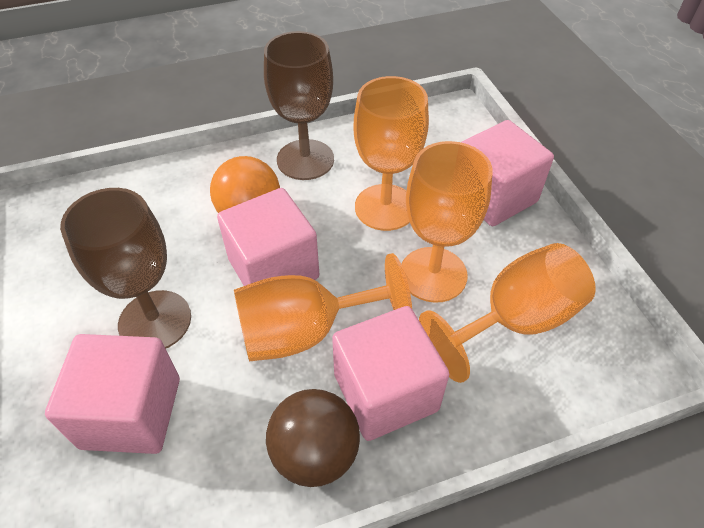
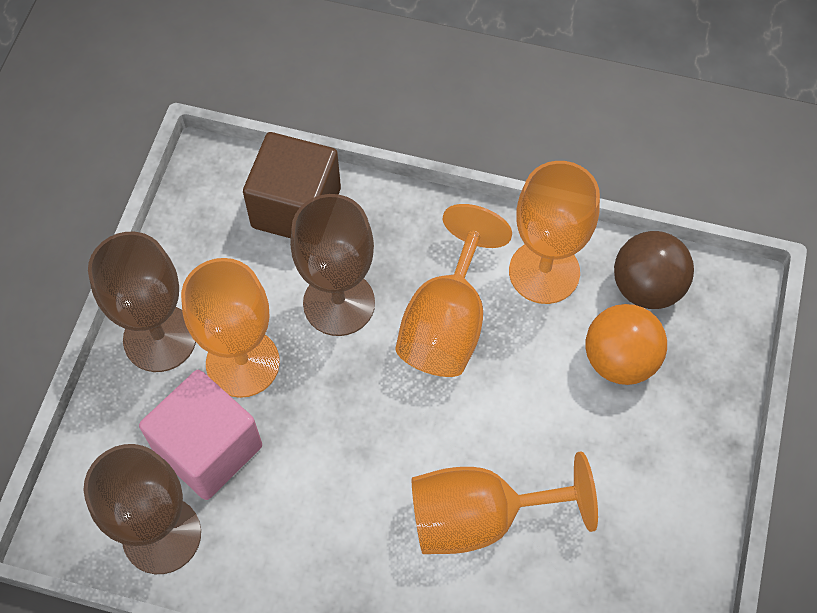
brown cube: none = 0 -> [243,132,341,238] = 1
brown goblet: [60,188,191,348] [264,31,334,180] = 2 -> [84,444,201,574] [88,232,196,372] [290,194,375,336] = 3
pink cube: [45,334,180,454] [217,188,319,286] [332,306,449,441] [461,120,554,226] = 4 -> [139,370,262,500] = 1

